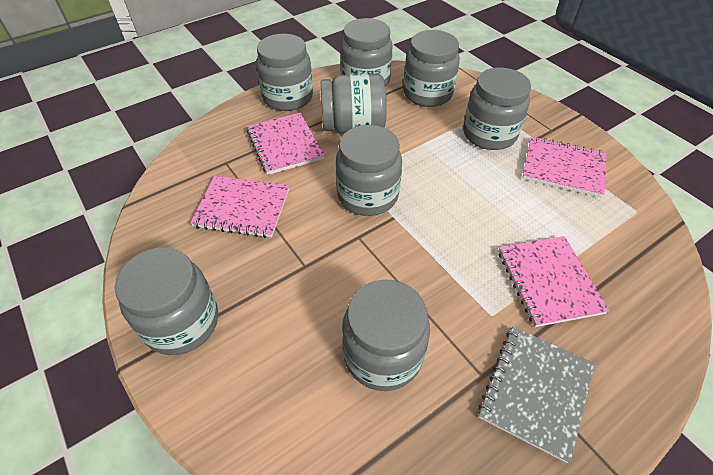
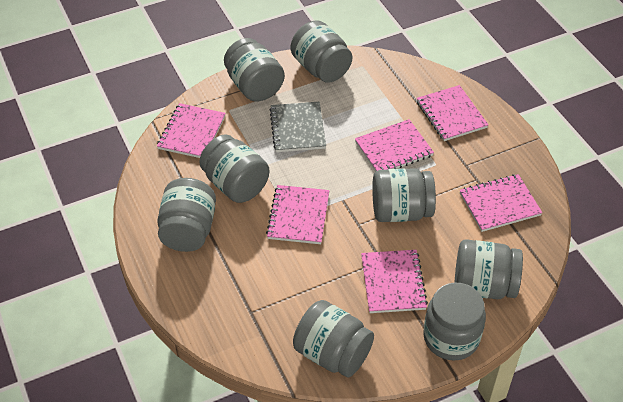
pink notebook: [190,176,289,238] [246,112,324,175] [498,236,610,327] [522,136,607,197] = 4 -> [157,103,226,158] [266,185,329,244] [355,119,434,171] [361,250,428,313] [417,85,489,141] [460,174,542,232] = 6

